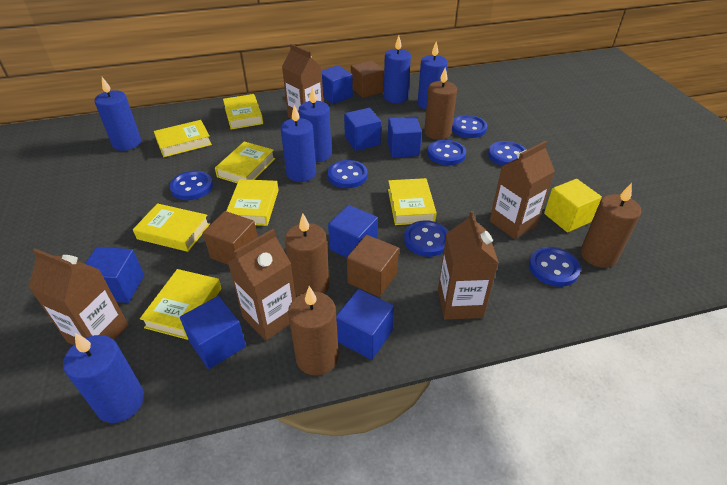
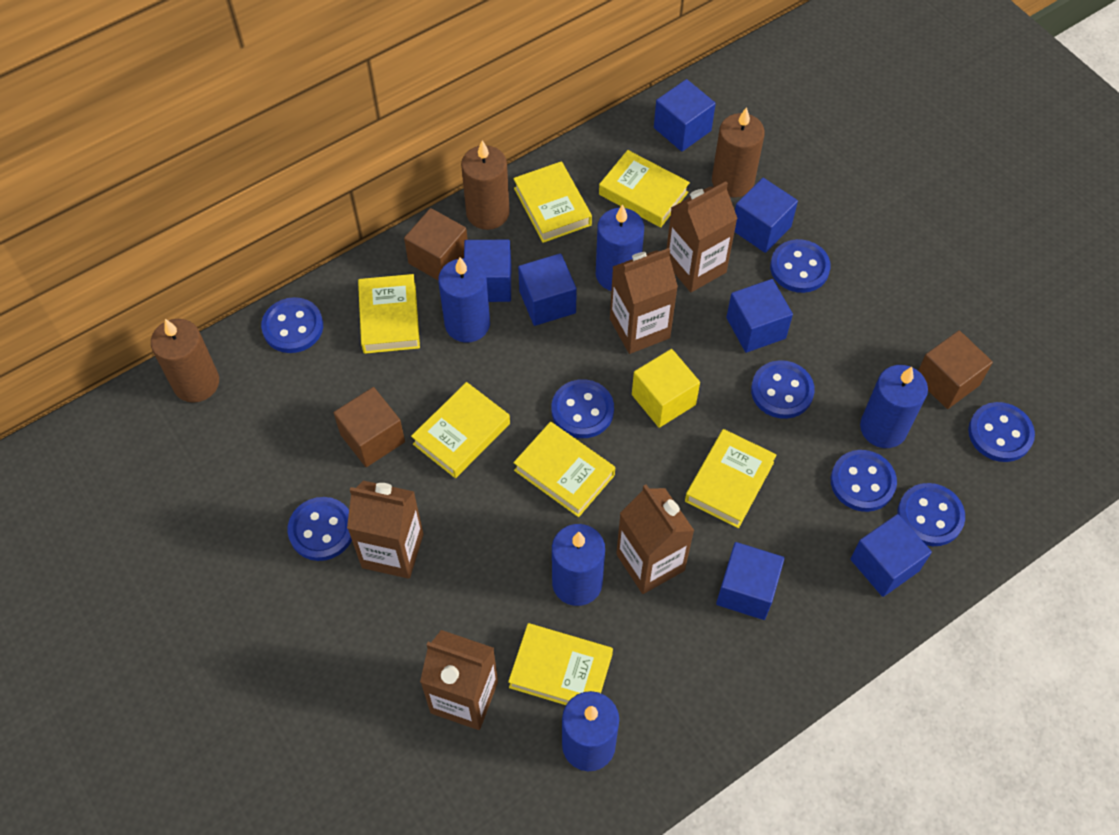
blue button: [170,171,213,200] [327,160,368,188] [404,220,449,257] [428,139,466,165] [452,115,487,138] [488,141,526,166] [529,247,581,287] = 7 -> [261,297,323,353] [287,497,352,561] [551,379,614,438] [751,360,815,419] [770,239,831,293] [831,450,897,512] [897,483,965,546] [968,402,1035,462] = 8
blue candle: [63,333,144,423] [94,77,141,151] [280,105,316,182] [299,87,332,162] [384,36,411,103] [418,41,448,110] = 6 -> [438,257,490,343] [552,524,605,606] [562,691,619,771] [596,204,644,291] [860,365,928,448] = 5
brown candle: [285,213,330,296] [288,286,339,376] [424,67,457,140] [581,183,641,268] = 4 -> [151,319,219,403] [461,140,510,230] [712,107,765,198] = 3

